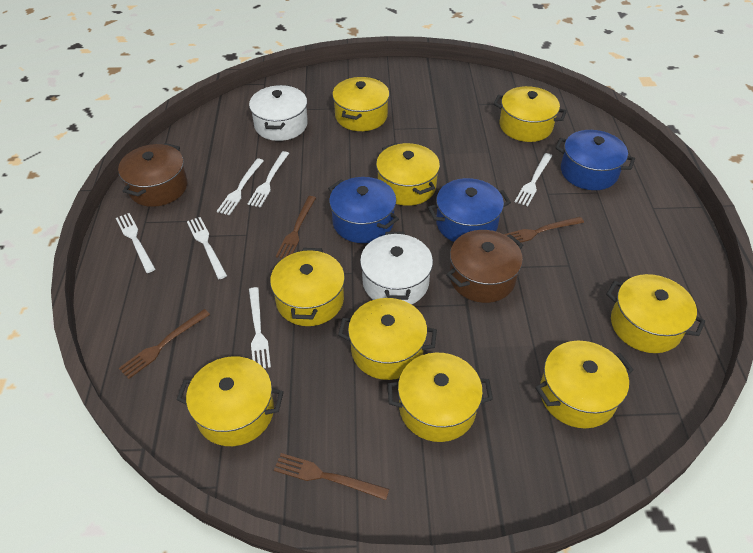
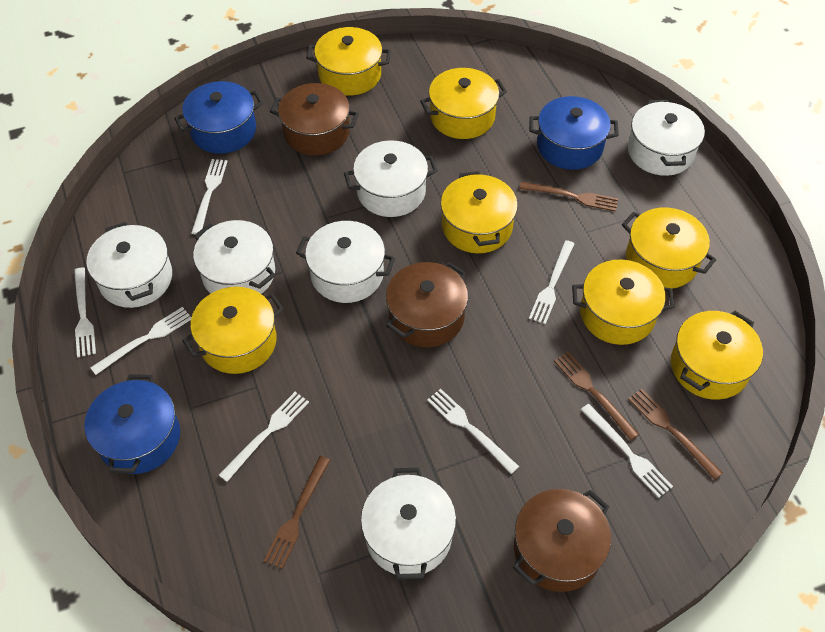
brown pot: [118,143,188,207] [446,230,523,303] = 2 -> [270,83,359,156] [386,262,468,347] [513,489,611,592] = 3
white fork: [116,213,155,273] [187,217,227,279] [217,159,264,215] [248,151,289,208] [249,287,271,368] [515,153,552,206] = 6 -> [74,267,96,357] [90,307,192,375] [191,159,228,234] [219,392,309,482] [427,389,519,474] [529,240,574,324] [581,404,673,498] = 7
white pot: [249,85,308,141] [360,232,433,305] = 2 -> [87,222,172,308] [193,220,276,294] [296,221,395,303] [344,140,438,217] [361,468,456,580] [628,100,705,176] = 6
yellow pot: [176,356,284,446] [270,248,345,326] [332,77,389,131] [338,298,437,380] [376,143,440,206] [387,353,493,442] [493,86,567,142] [535,341,634,428] [606,274,705,353] = 9 -> [182,287,284,374] [306,27,391,96] [420,68,507,139] [441,171,518,253] [572,260,675,345] [622,208,716,288] [671,311,763,400] = 7

